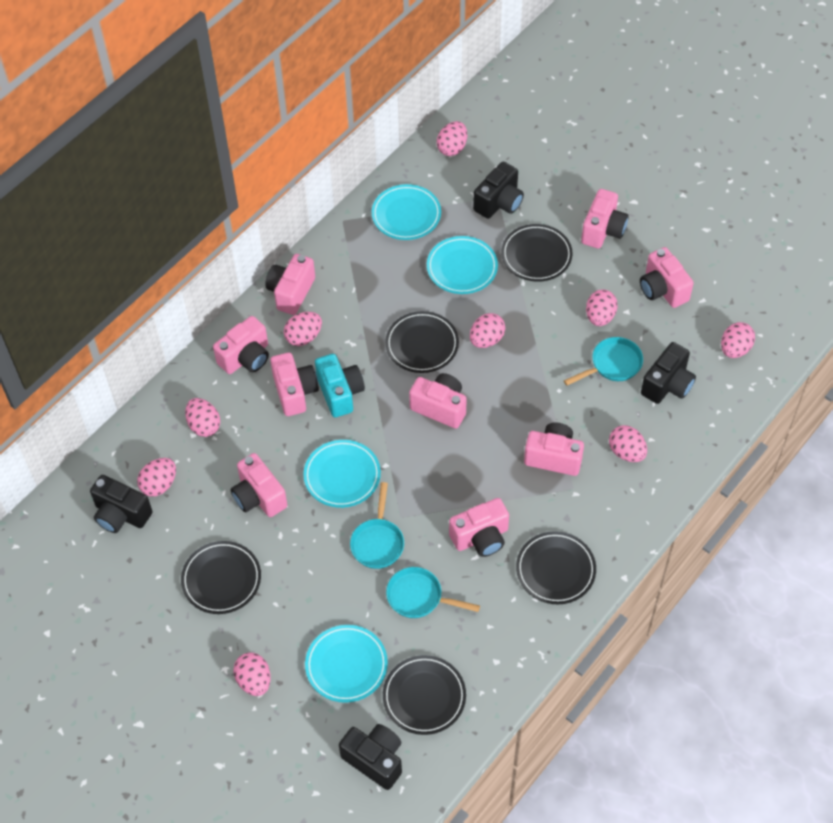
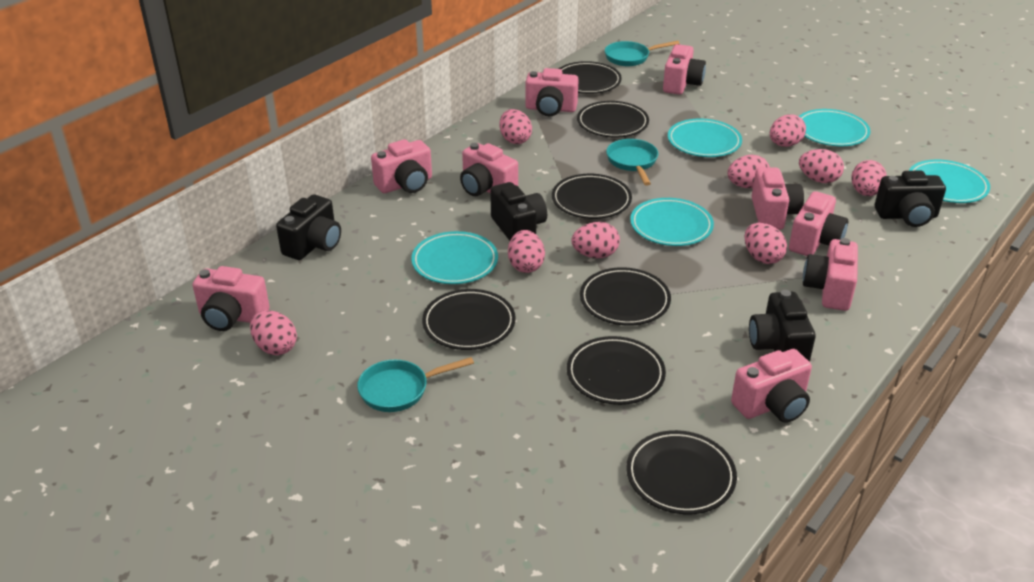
black plate: [181,541,261,614] [383,655,466,735] [385,311,459,373] [501,224,573,282] [516,531,596,604] = 5 -> [422,289,516,350] [552,174,632,219] [559,61,622,94] [567,336,666,405] [577,101,649,138] [580,267,671,326] [626,430,737,515] = 7
turquoise camera: [315,354,365,418] = 1 -> none = 0
turquoise plate: [303,440,381,508] [305,625,388,703] [372,184,441,240] [427,236,498,294] = 4 -> [411,231,498,284] [630,198,714,246] [668,118,742,157] [799,109,870,146] [909,160,990,203] = 5

